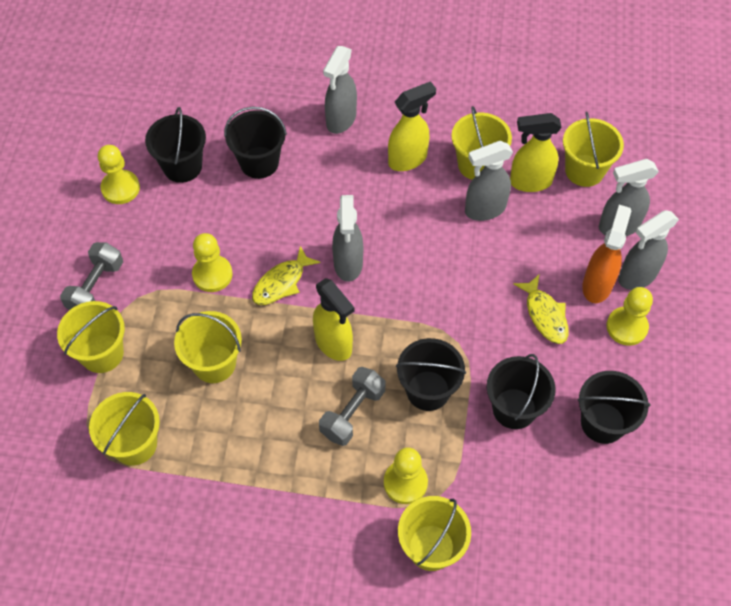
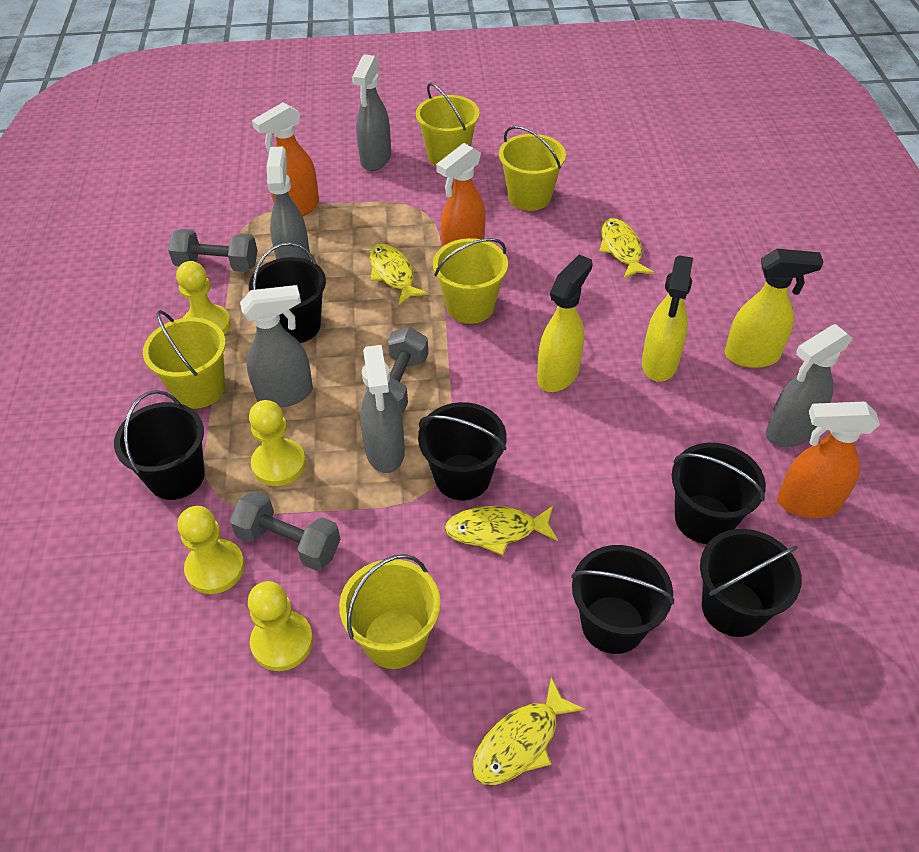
black bucket: [145,107,206,183] [224,106,287,179] [396,338,466,411] [487,354,556,429] [577,371,651,444] = 5 -> [114,390,205,500] [249,242,326,343] [418,402,506,500] [571,545,674,654] [672,443,766,544] [700,529,802,637] = 6
grey dumbbell: [60,242,123,310] [319,367,386,446] = 2 -> [168,229,258,272] [230,490,341,571] [365,327,429,413] = 3
orange spray bottle: [582,205,631,303] = 1 -> [252,102,319,217] [436,143,485,247] [777,402,880,518] = 3
yellow bucket: [57,301,125,373] [89,392,160,466] [174,311,242,383] [398,496,471,571] [451,106,512,180] [563,112,624,187] = 6 -> [143,310,226,409] [339,554,441,669] [416,82,480,166] [433,238,508,324] [499,126,566,211] = 5
yellow fish: [252,246,321,305] [514,275,569,344] = 2 -> [370,244,429,305] [445,506,558,555] [472,677,585,785] [599,218,655,279] = 4

